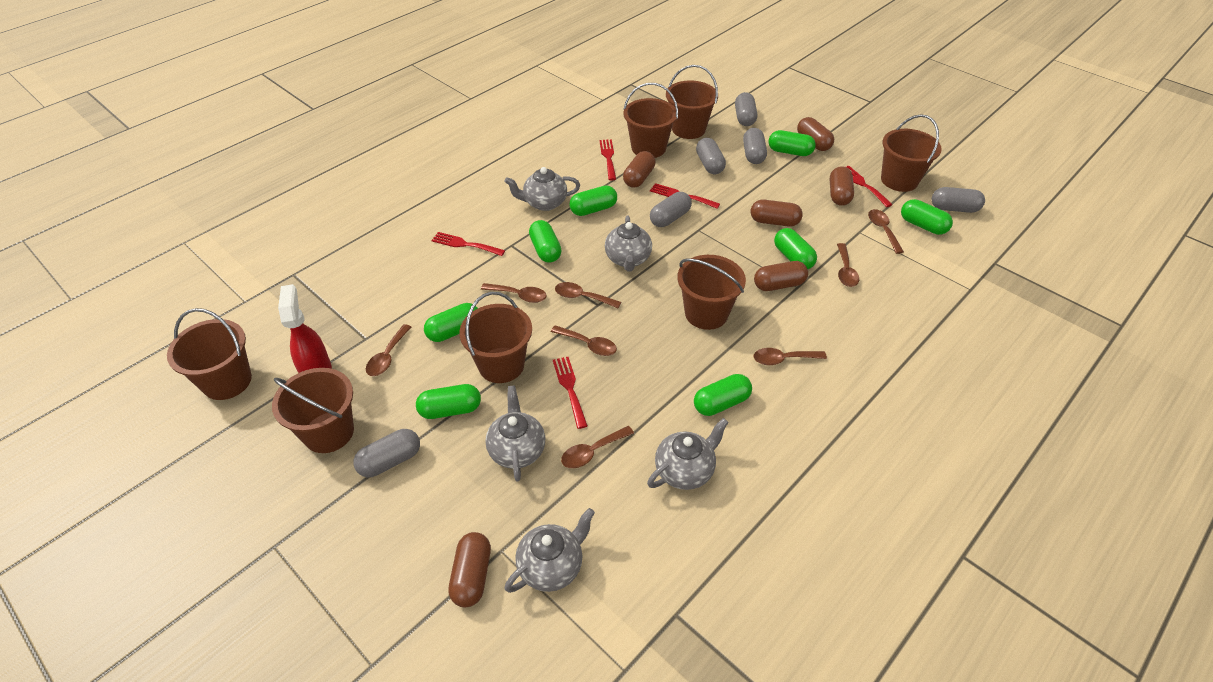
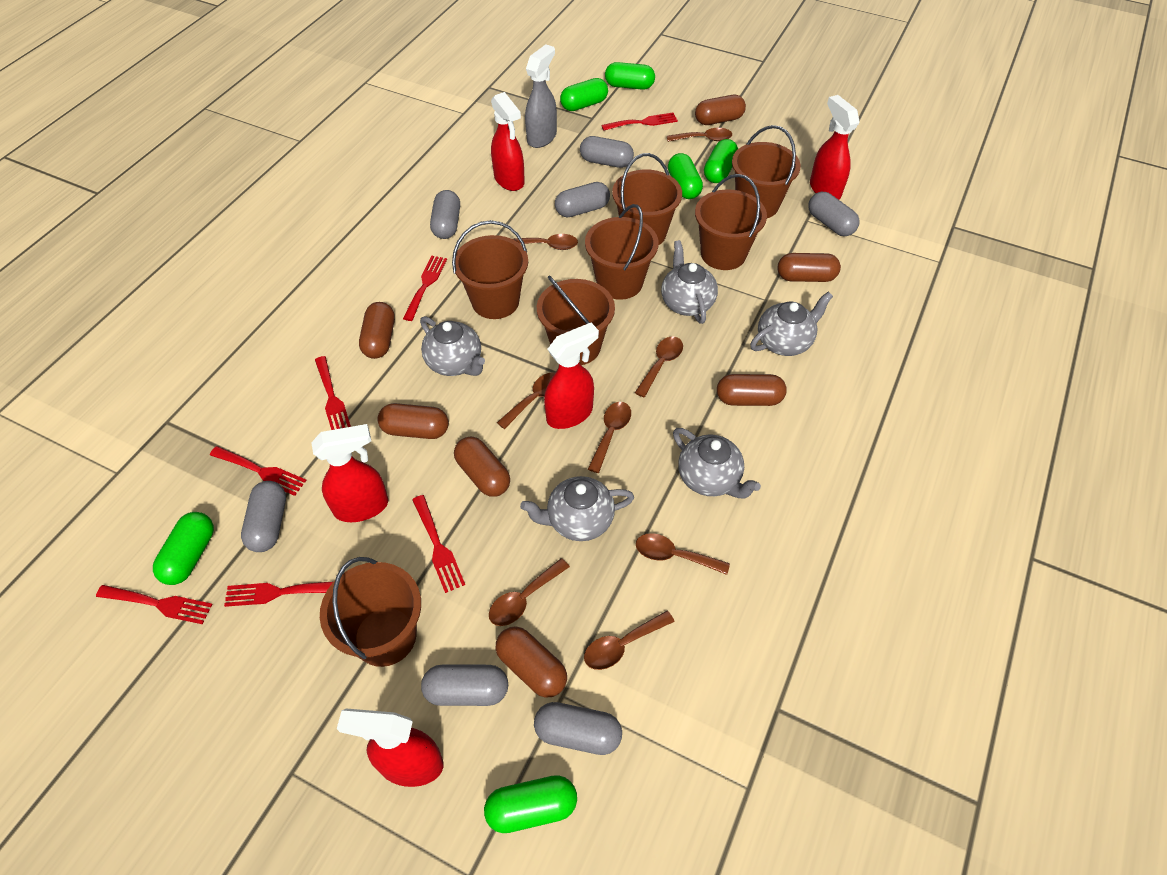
brown capsule: [448,532,491,607] [623,151,656,188] [751,200,803,227] [754,261,808,291] [797,117,834,151] [830,166,854,206] = 6 -> [359,302,395,359] [378,403,449,439] [454,437,510,497] [496,627,567,698] [695,95,746,125] [717,374,787,406] [778,253,841,282] = 7
green capsule: [416,384,481,419] [424,303,478,342] [529,220,561,263] [570,185,617,216] [694,374,752,416] [769,130,816,156] [774,228,817,269] [901,199,953,235] = 8 -> [153,512,214,585] [484,775,577,833] [560,78,608,111] [605,62,655,90] [668,153,703,199] [704,139,738,183] = 6
grey capsule: [353,429,420,477] [650,192,692,227] [696,138,726,174] [735,92,757,126] [743,128,767,164] [932,187,985,213] = 6 -> [241,481,286,552] [421,665,508,706] [430,190,460,239] [534,702,622,755] [555,182,610,217] [580,136,634,168] [808,192,859,236] = 7
grey spray bottle: none = 0 -> [525,44,557,148] = 1
red fork: [431,232,505,256] [553,357,588,429] [599,139,616,180] [650,183,720,209] [846,166,893,207] = 5 -> [96,585,213,624] [210,446,307,496] [224,581,334,607] [315,356,351,430] [403,256,447,321] [412,495,465,593] [601,112,678,131] = 7
red spray bottle: [278,284,332,373] = 1 -> [311,424,388,522] [337,709,444,787] [491,92,525,191] [544,323,599,429] [810,95,860,200] = 5

